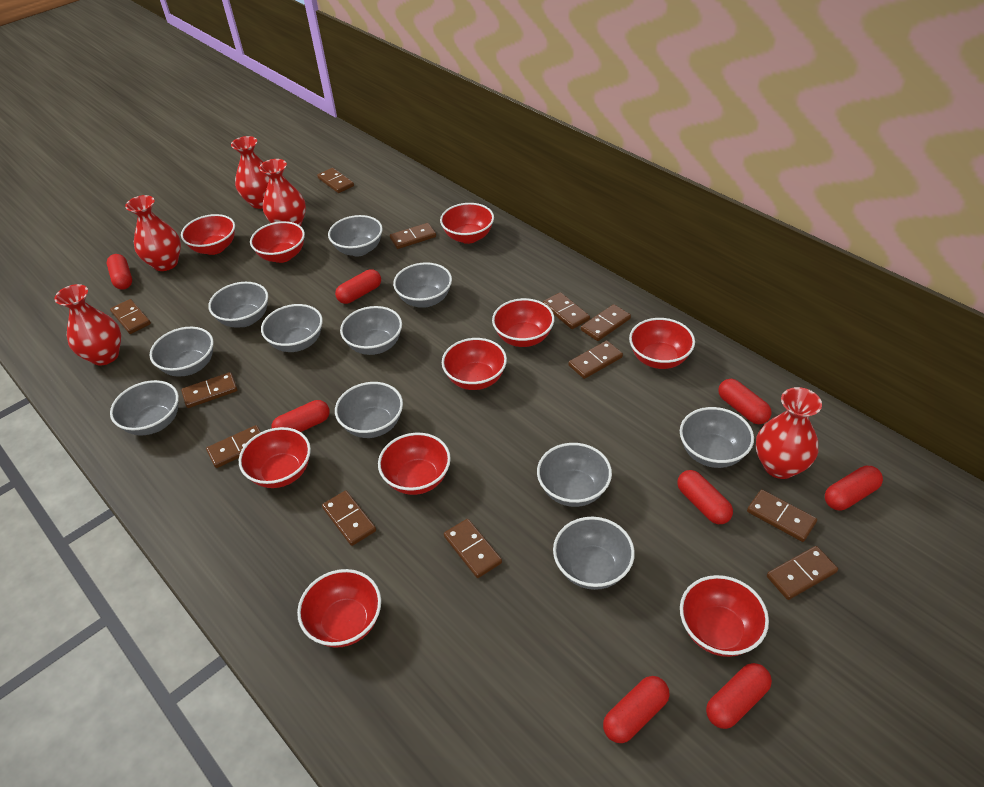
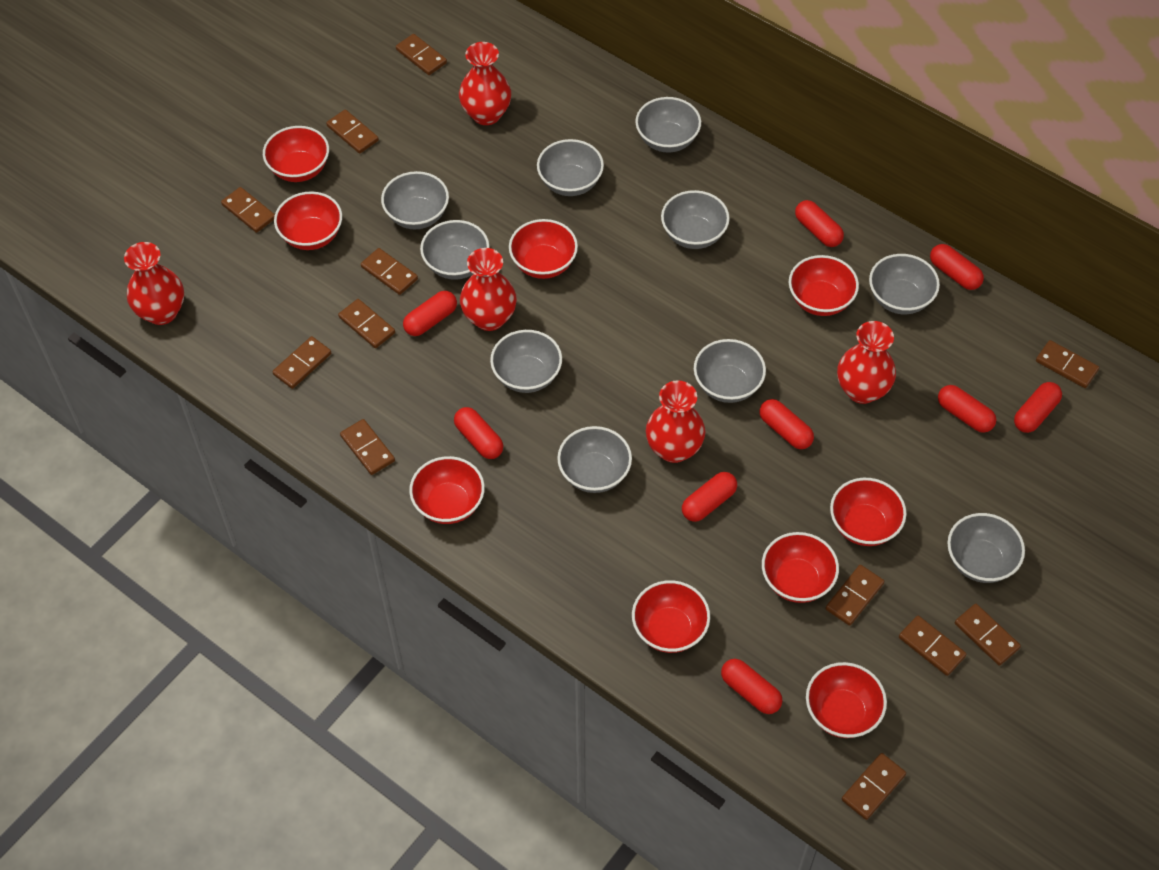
grey bowl: [110,380,179,436] [150,327,214,376] [208,282,268,328] [261,304,323,352] [328,215,383,257] [335,382,403,438] [340,306,402,355] [393,262,452,308] [537,443,612,507] [553,517,635,590] [680,407,754,468] = 11 -> [381,171,449,229] [420,220,489,280] [490,330,562,393] [537,139,604,196] [557,426,632,493] [635,97,701,153] [661,190,730,249] [694,339,766,403] [869,254,940,315] [947,513,1025,583] = 10
red bowl: [181,214,235,255] [239,427,311,488] [250,221,305,263] [297,569,381,648] [378,433,451,495] [440,203,494,244] [442,338,507,390] [492,298,554,347] [629,318,695,369] [680,575,769,657] = 10 -> [263,126,329,182] [274,191,342,250] [409,456,485,524] [509,219,578,279] [632,580,710,653] [762,532,839,603] [789,255,859,316] [806,662,887,738] [830,478,907,546] = 9
red capsule: [107,254,132,290] [271,400,330,432] [335,269,381,304] [603,676,670,743] [677,470,733,524] [706,663,772,729] [719,379,772,424] [825,466,883,510] = 8 -> [403,291,457,336] [454,407,503,459] [682,472,737,522] [721,659,782,714] [760,399,814,449] [795,200,844,247] [930,244,984,290] [938,385,996,433] [1014,382,1062,433] = 9

